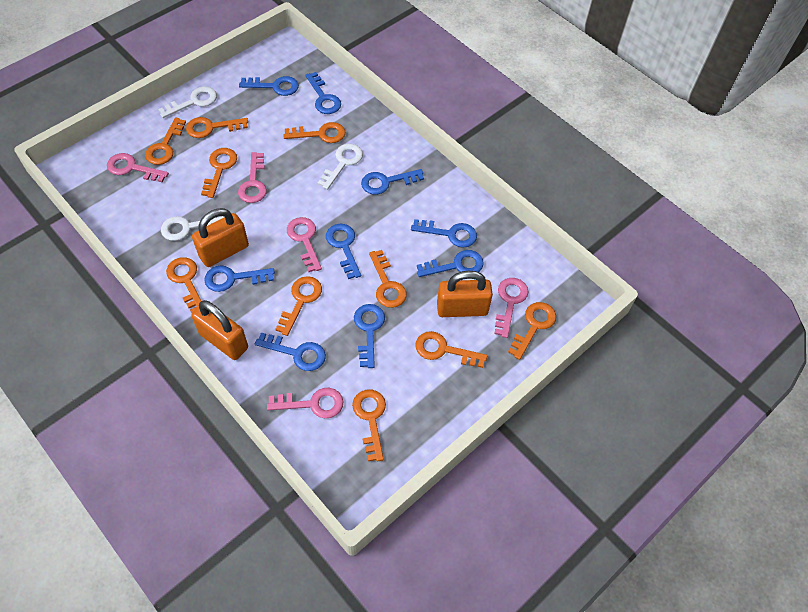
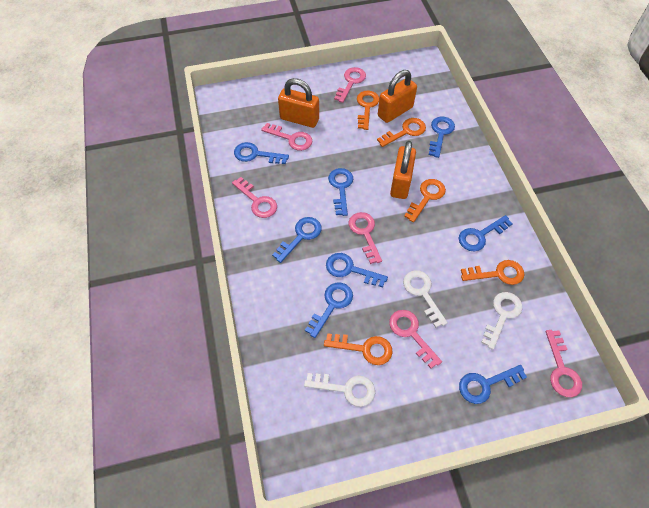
blue key: [204,265,275,292] [239,76,299,96] [255,333,326,371] [305,72,341,114] [326,224,361,279] [354,304,385,368] [361,169,424,195] [411,219,477,248] [417,250,484,277] = 9 -> [234,142,289,164] [272,217,322,263] [305,283,353,338] [326,253,388,287] [328,168,353,216] [429,116,455,158] [458,215,513,251] [459,365,527,404] = 8
orange key: [145,117,186,165] [166,257,201,313] [186,117,248,138] [201,148,237,198] [275,276,322,336] [283,122,345,143] [352,390,386,461] [369,250,407,308] [415,331,487,368] [508,302,556,360] = 10 -> [324,333,393,365] [357,91,379,130] [377,118,426,147] [404,179,446,222] [461,260,524,285] = 5
pink key: [107,153,169,182] [238,152,267,203] [267,388,343,418] [287,217,322,272] [494,278,529,338] = 5 -> [232,177,277,218] [261,123,313,151] [334,67,366,103] [349,212,382,264] [389,310,442,368] [546,330,582,398] = 6

